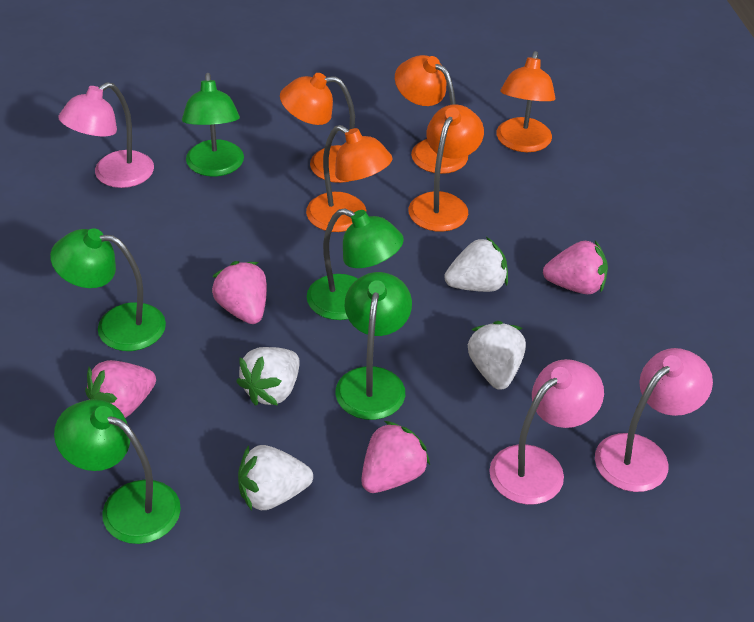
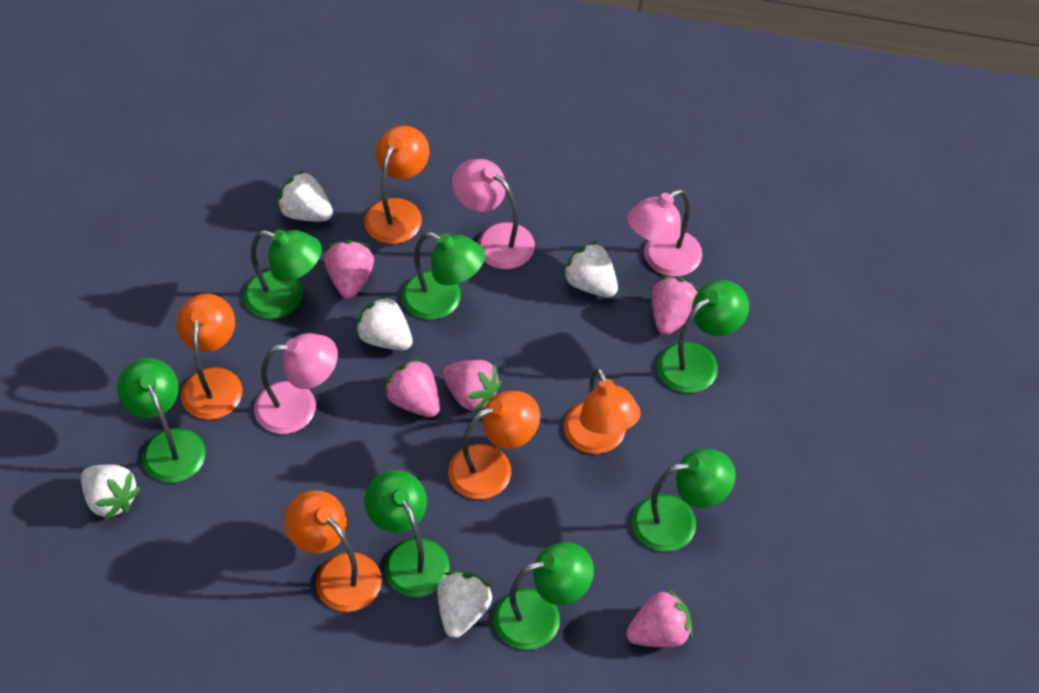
green lamp: [50,228,166,351] [54,399,181,544] [182,73,244,177] [307,208,404,320] [335,272,412,420] = 5 -> [117,358,205,483] [244,229,322,319] [364,470,450,597] [402,232,485,320] [493,542,594,650] [632,449,736,552] [657,280,749,393] = 7
pink strawberry: [85,360,156,418] [212,261,267,324] [361,421,430,493] [543,241,608,294] = 4 -> [324,240,374,299] [384,358,440,417] [443,360,501,413] [626,588,692,647] [652,276,700,335] = 5
white strawberry: [236,347,300,405] [238,445,313,511] [444,237,508,292] [468,321,526,390] = 4 -> [81,465,141,520] [277,170,333,221] [355,295,413,350] [437,571,493,638] [562,241,618,297] = 5

